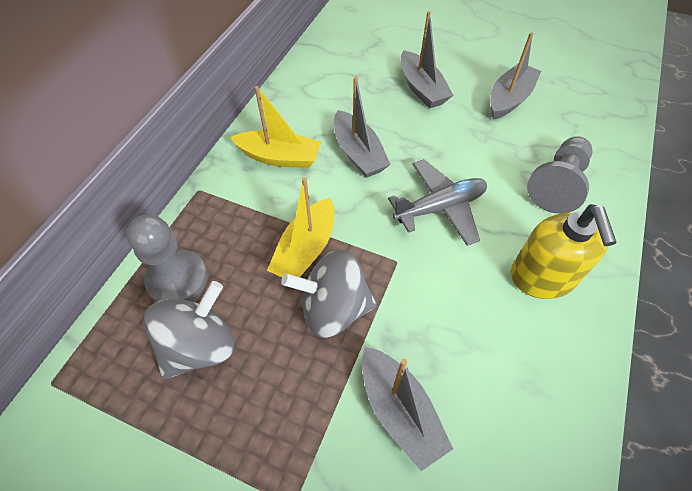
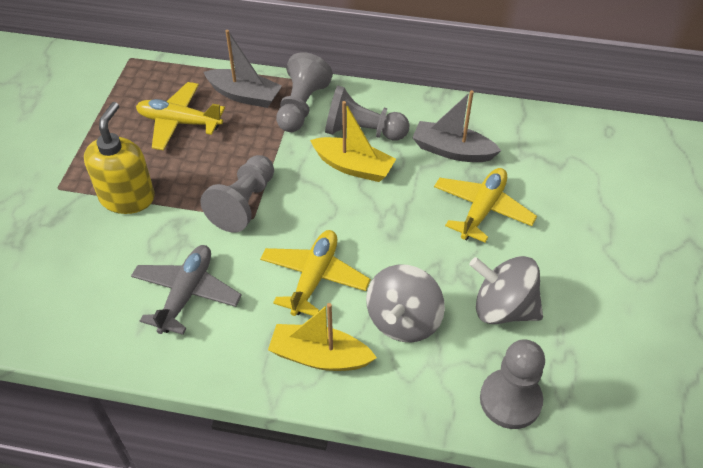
grey boat: [334,76,391,178] [362,347,453,471] [401,11,454,108] [490,32,541,120] = 4 -> [204,30,282,108] [412,90,501,162] = 2
grey pawn: [126,215,208,302] [527,136,592,214] = 2 -> [200,155,274,233] [276,52,333,132] [325,85,409,141] [480,340,545,429] = 4
yellow plane: none = 0 -> [136,82,225,150] [260,230,371,316] [434,168,537,243] = 3

